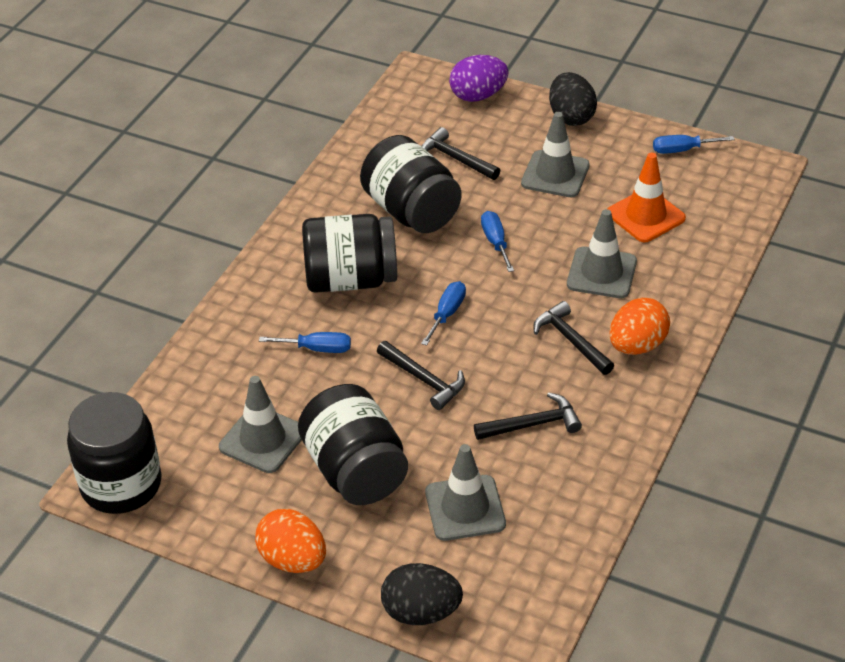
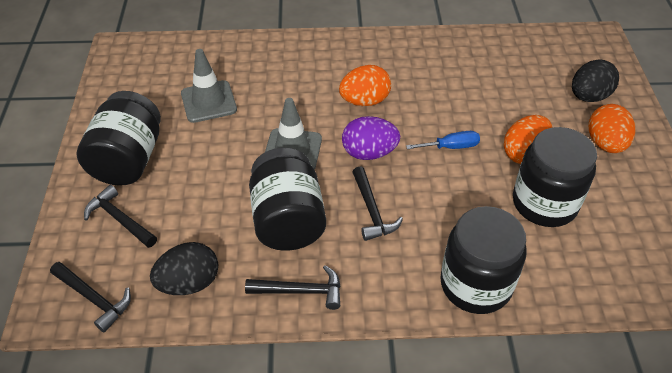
blue screwdriver: [259,332,351,353] [421,281,466,346] [481,211,514,272] [653,135,735,154] = 4 -> [406,131,480,149] = 1
grey traffic cone: [219,376,302,473] [425,444,506,541] [521,112,590,197] [567,209,637,298] = 4 -> [181,49,237,123] [265,98,322,170] = 2
orange egg: [255,509,326,573] [609,298,670,355] = 2 -> [339,65,391,106] [504,115,552,164] [589,104,635,153] = 3
orange traffic cone: [608,153,686,242] = 1 -> none = 0

